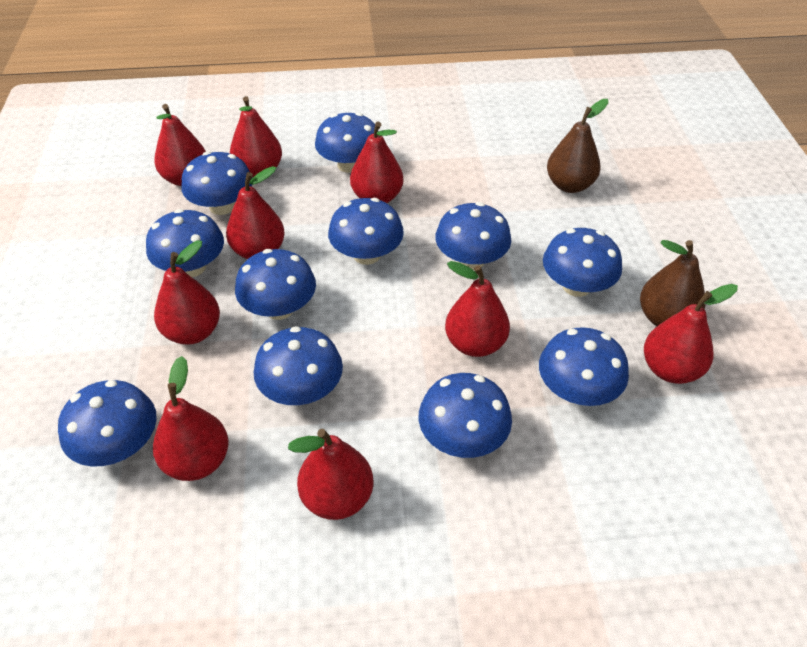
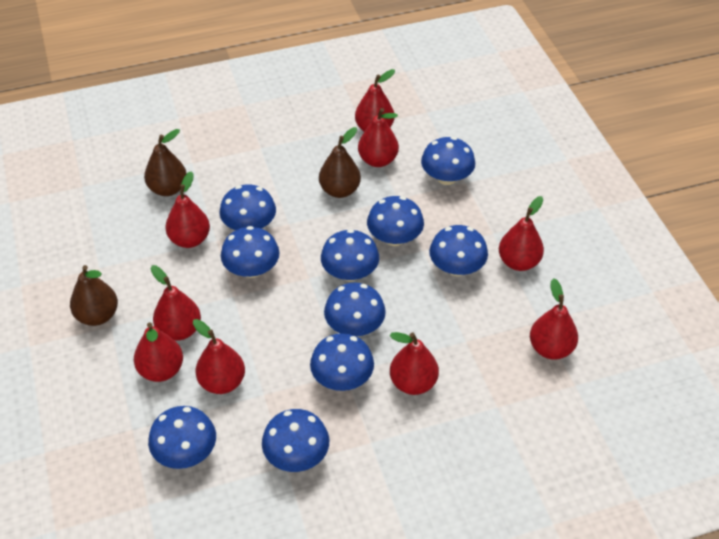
blue mushroom: [58,380,157,467] [146,209,224,277] [181,151,252,215] [235,249,316,320] [254,326,343,405] [315,112,379,173] [328,198,404,265] [419,373,512,458] [435,202,511,270] [539,327,629,406] [543,228,622,297] = 11 -> [148,406,216,469] [220,184,276,230] [221,226,280,278] [262,409,329,472] [310,333,374,391] [321,229,379,281] [324,283,386,336] [367,196,424,246] [421,137,475,185] [429,225,488,276] = 10
brown pear: [547,99,609,193] [640,240,706,326] = 2 -> [70,265,118,326] [144,129,187,196] [319,127,361,198] = 3

